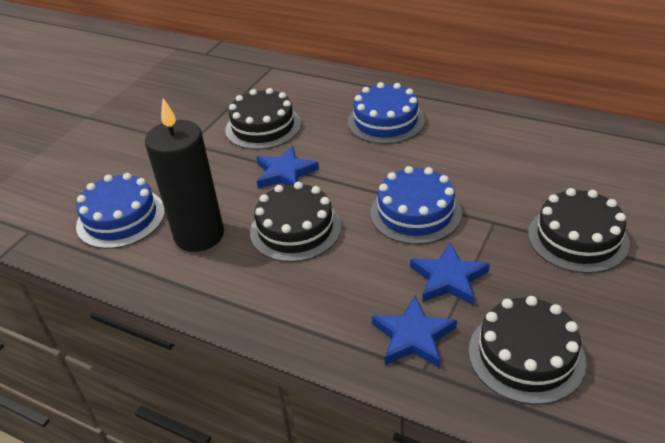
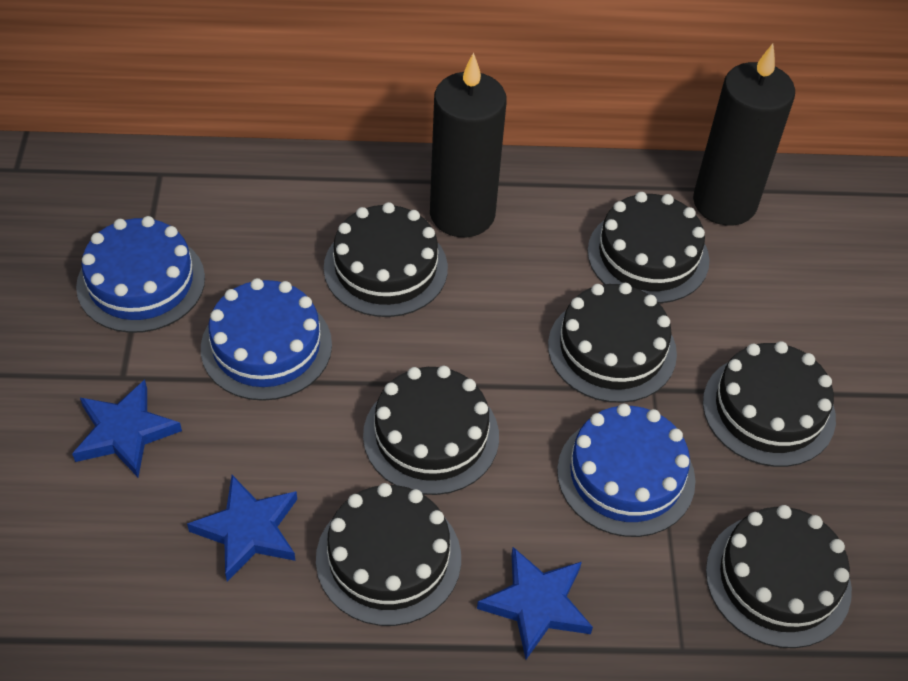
black cake: [225,88,301,150] [250,182,341,262] [469,296,586,405] [528,188,630,273] = 4 -> [316,483,461,626] [324,202,448,317] [363,366,499,495] [548,283,677,403] [587,192,710,303] [703,341,836,467] [706,505,852,648] = 7
black candle: [145,98,224,252] = 1 -> [430,52,507,237] [693,44,795,226] = 2

